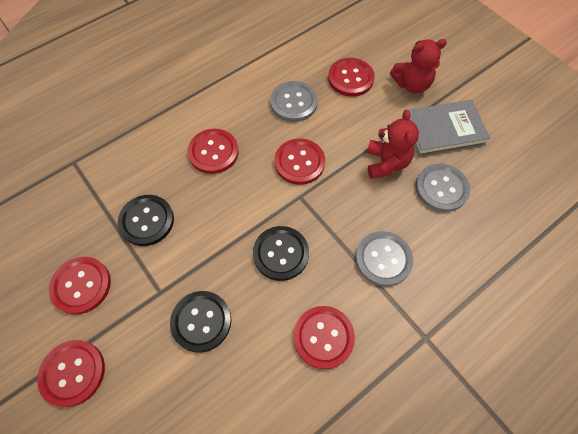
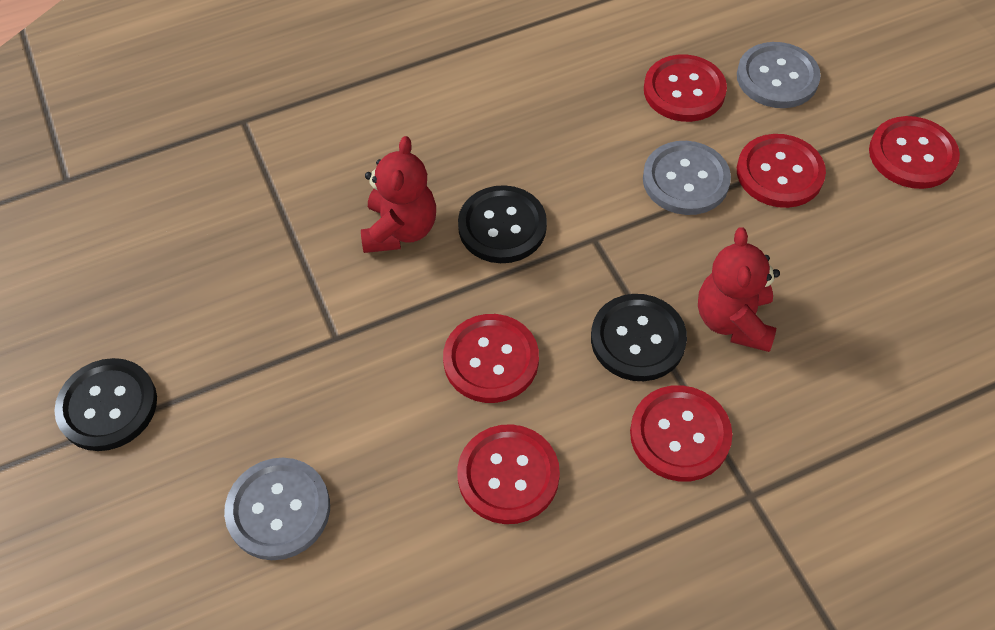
grey book: [409,100,490,156] = 1 -> none = 0

